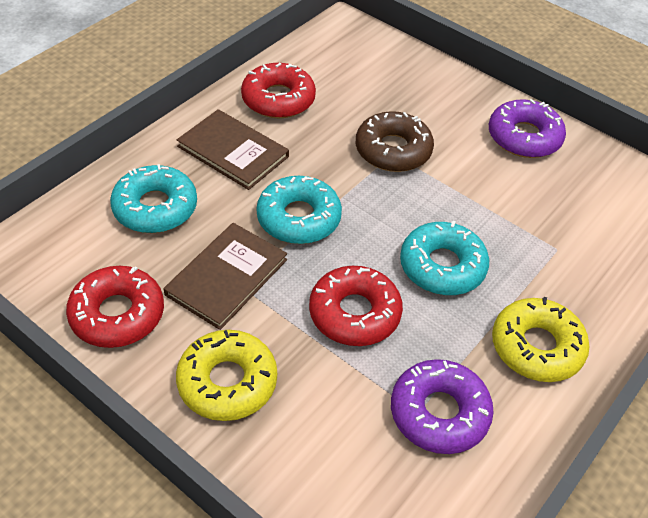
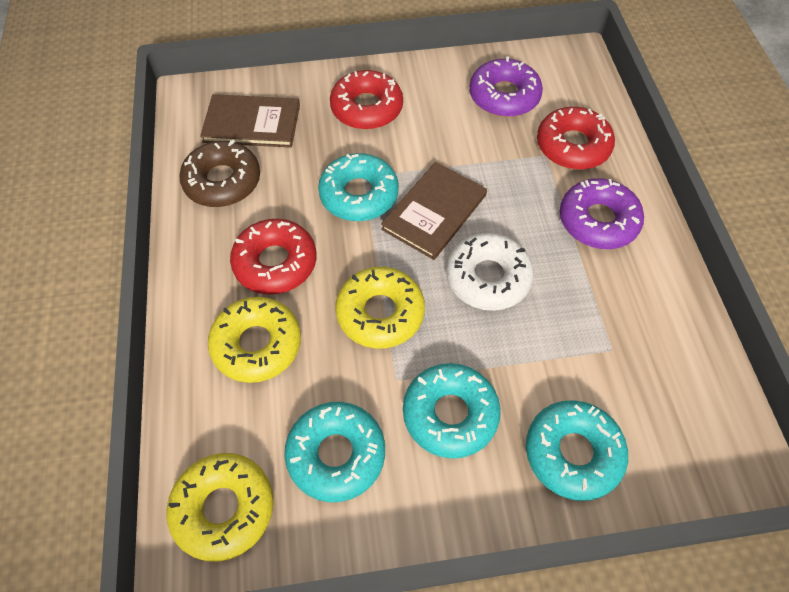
turquoise donut: [110,164,197,233] [256,176,342,244] [400,221,489,295] = 3 -> [284,402,385,502] [318,153,399,221] [403,363,501,458] [526,400,628,501] = 4
white donut: none = 0 -> [446,233,534,311] = 1
yellow donut: [176,330,277,421] [492,297,590,382] = 2 -> [166,453,273,562] [208,297,301,383] [335,267,425,348] = 3

